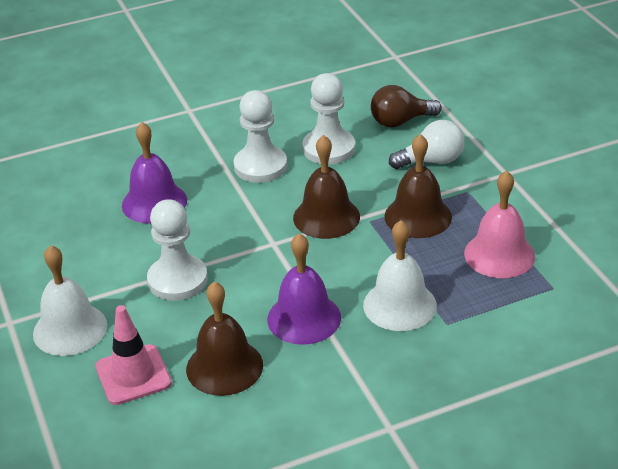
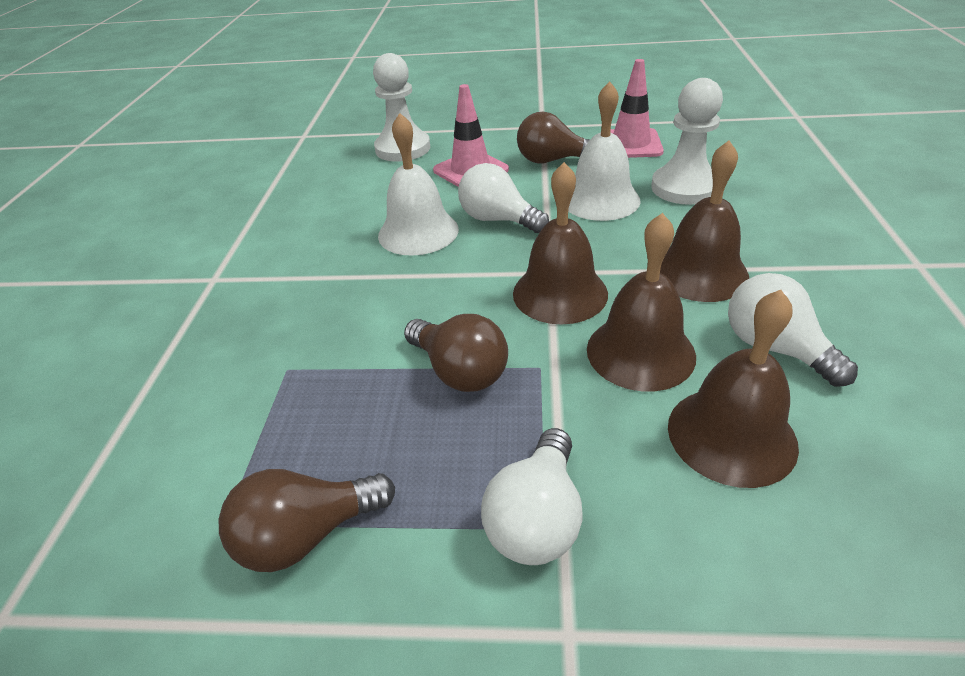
brown bell: [186,281,263,396] [293,135,360,239] [384,134,452,238] = 3 -> [513,162,608,325] [587,213,696,392] [660,141,749,302] [668,290,799,488] = 4
brown light bulb: [371,85,442,127] = 1 -> [219,469,395,572] [404,314,508,392] [517,112,589,163] = 3
pink bell: [464,170,535,278] = 1 -> none = 0
pink traffic cone: [96,305,172,405] = 1 -> [433,84,509,187] [610,59,664,158] = 2
purple bell: [122,122,187,224] [267,233,341,345] = 2 -> none = 0
white light bulb: [389,120,465,169] = 1 -> [458,163,549,233] [481,428,583,565] [728,273,858,387] = 3
white pawn: [147,199,208,301] [233,90,287,183] [302,73,355,165] = 3 -> [373,53,430,162] [651,78,723,205] = 2

